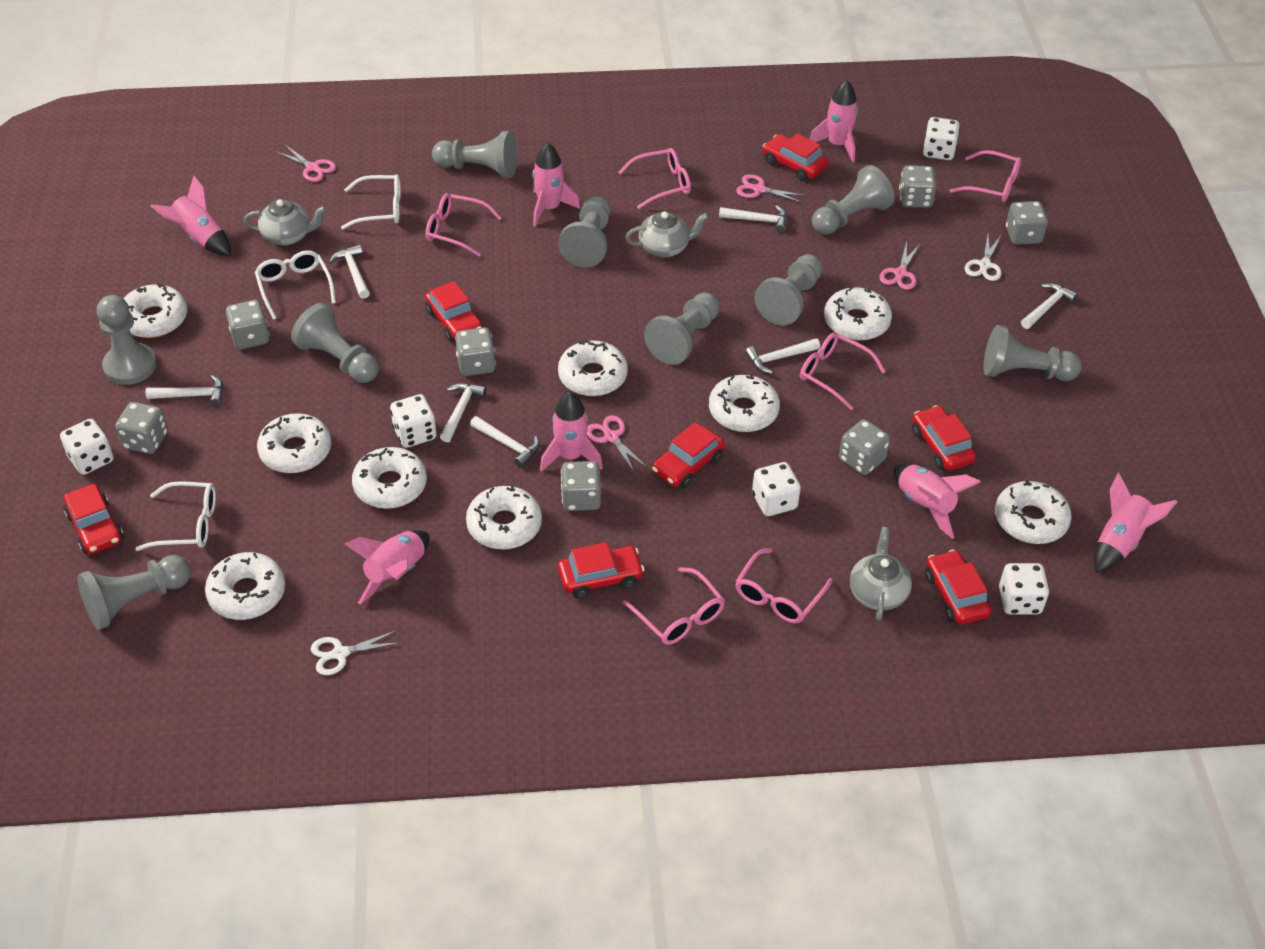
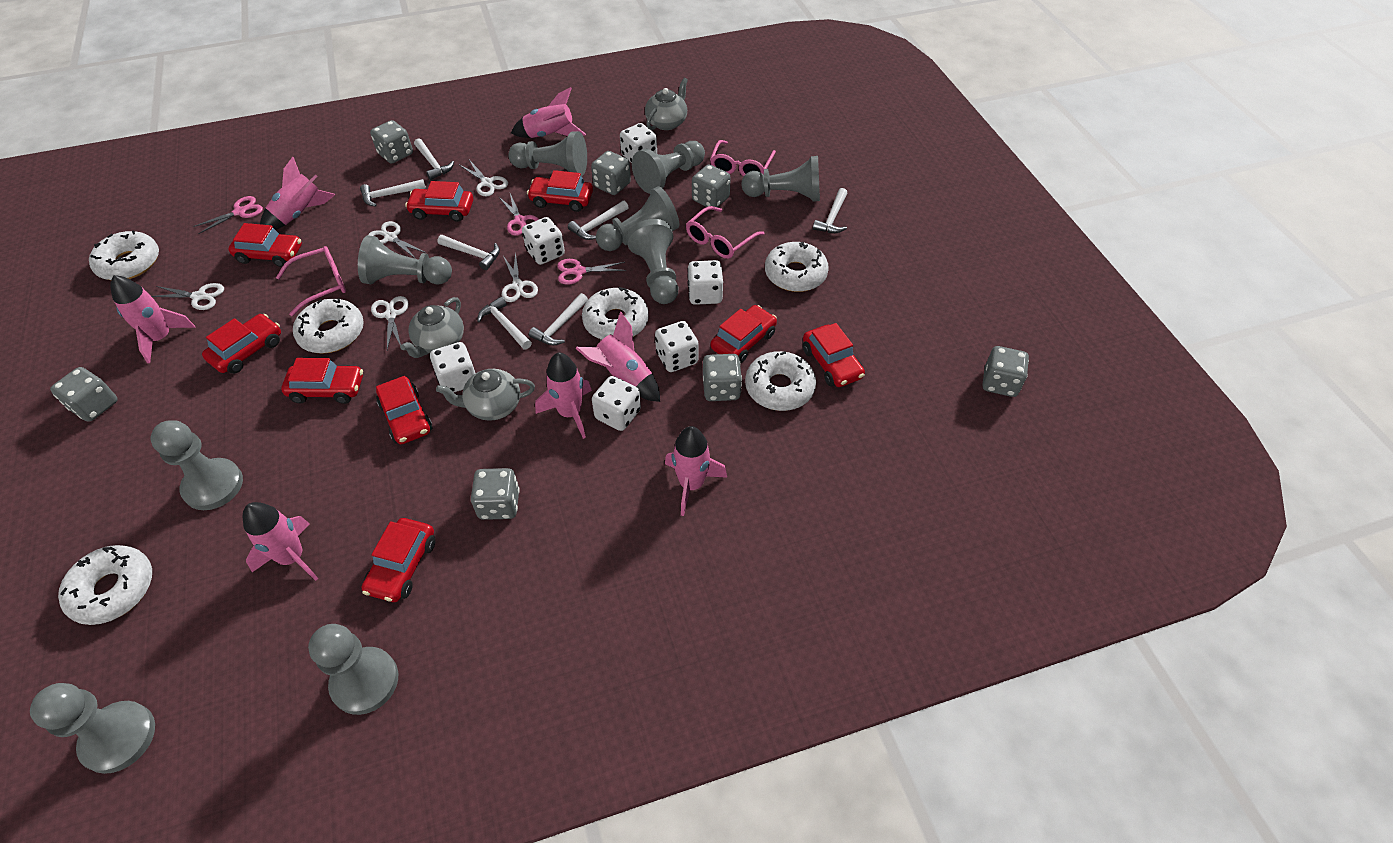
pink glasses: [425,193,502,257] [619,148,691,209] [622,567,725,645] [735,548,833,623] [800,332,886,410] [950,150,1021,203] = 6 -> [276,246,346,316] [686,206,765,259] [710,140,776,177] = 3
pink scissors: [275,145,336,182] [587,415,648,473] [736,174,806,203] [879,242,920,290] = 4 -> [193,196,263,234] [498,193,539,236] [557,259,626,285] = 3
red car: [64,483,124,554] [425,281,483,342] [558,542,644,599] [652,423,725,489] [763,133,828,181] [912,405,976,471] [925,550,991,625] = 7 -> [202,314,281,374] [229,223,302,267] [281,358,363,404] [361,518,436,602] [376,376,433,444] [405,181,473,222] [527,170,593,212] [711,305,777,363] [803,323,865,387] = 9
white dice: [60,419,114,475] [390,394,436,448] [752,462,801,516] [923,117,960,160] [999,563,1049,614] = 5 -> [430,342,476,392] [522,217,565,265] [592,376,641,431] [620,123,657,163] [655,321,699,372] [687,260,723,305] = 6
white donut: [123,283,187,338] [205,552,285,620] [257,413,331,473] [352,447,427,509] [466,486,542,550] [558,340,628,396] [709,374,780,432] [824,287,892,340] [995,480,1071,544] = 9 -> [58,545,152,625] [89,230,159,280] [293,298,364,354] [582,287,649,340] [745,351,816,411] [765,242,829,292] = 6
white glasses: [135,481,216,551] [255,250,336,319] [341,174,401,230] = 3 -> none = 0
white scissors: [311,630,400,675] [965,235,1002,281] = 2 -> [151,283,224,310] [368,221,426,259] [371,296,409,350] [460,160,508,196] [502,252,538,302] = 5

